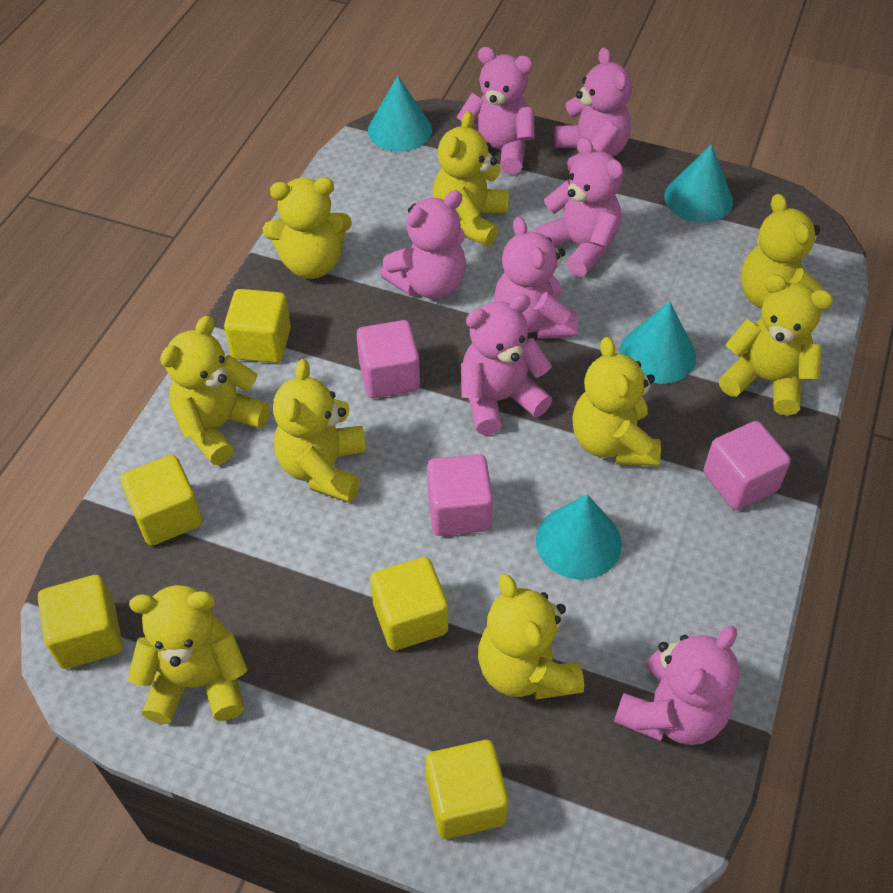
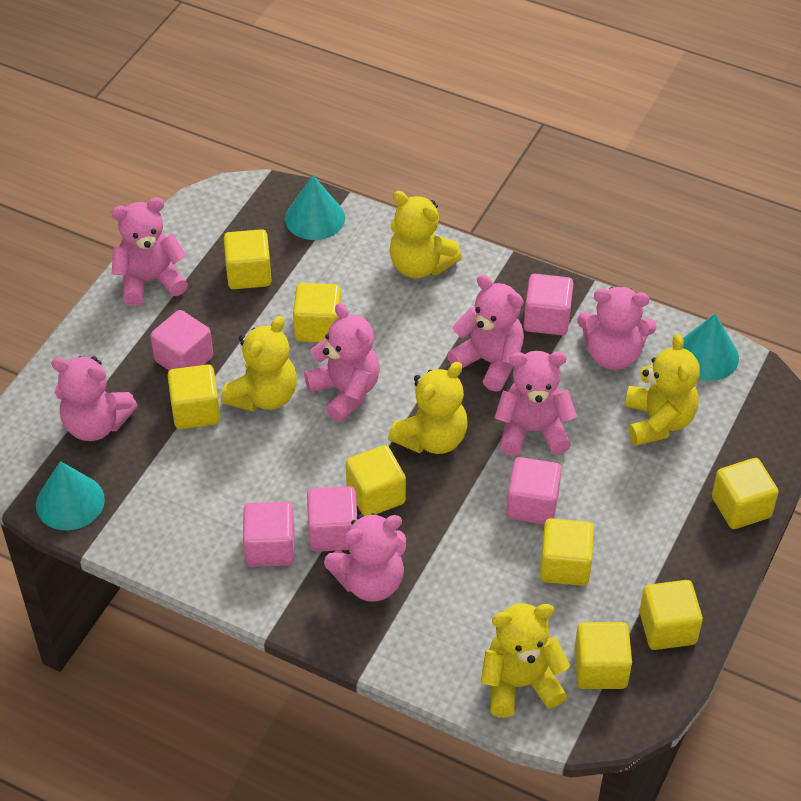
pink cube: [356,320,420,398] [427,454,493,536] [704,421,791,510] = 3 -> [151,310,213,370] [243,502,295,567] [307,486,357,552] [506,457,562,524] [524,274,574,335] = 5
turquoise cone: [368,76,432,152] [536,494,622,579] [620,302,696,384] [664,144,733,223] = 4 -> [36,461,105,531] [285,175,345,240] [683,313,739,381] = 3
yellow cube: [38,575,123,669] [120,455,203,546] [224,289,291,363] [370,557,448,650] [425,740,509,839] = 5 -> [168,364,220,429] [224,229,272,289] [293,283,341,342] [346,445,406,516] [540,518,594,586] [574,622,632,689] [639,580,703,650] [712,458,779,529] = 8
yellow teddy bear: [128,585,248,724] [160,316,270,465] [262,177,352,279] [273,359,366,503] [433,111,509,247] [478,574,584,700] [572,337,661,466] [719,274,833,416] [741,194,823,311] = 9 -> [221,316,297,412] [388,362,468,454] [389,191,462,278] [481,603,570,718] [625,334,700,446] = 5

